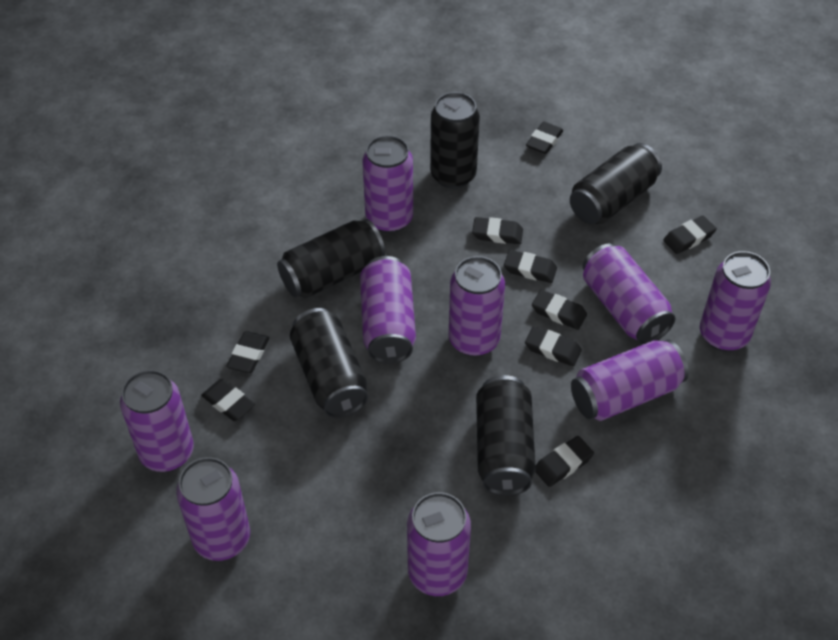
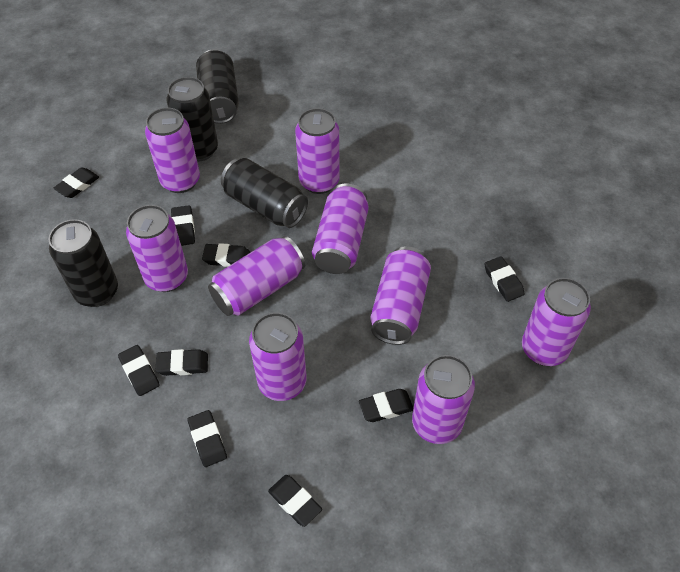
black can: [277,219,385,298] [290,308,368,418] [430,92,480,189] [476,375,536,496] [570,143,662,224] = 5 -> [49,219,118,307] [167,77,218,162] [196,49,239,124] [221,158,308,228] = 4

